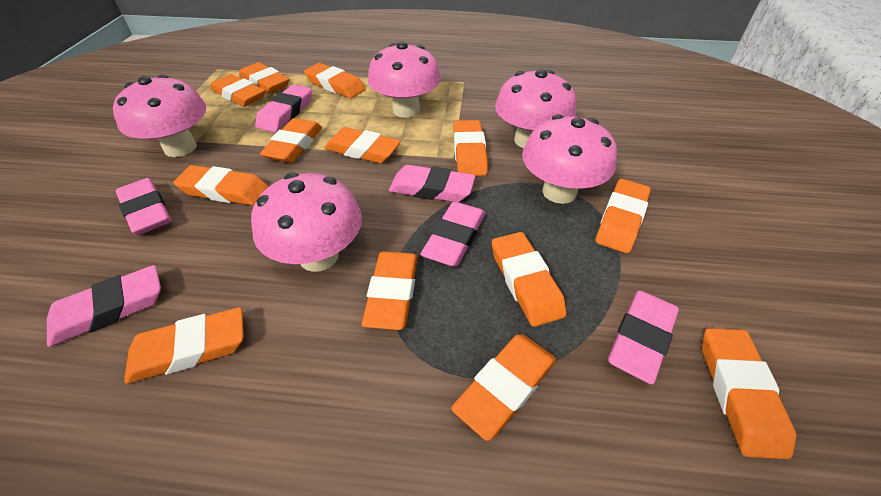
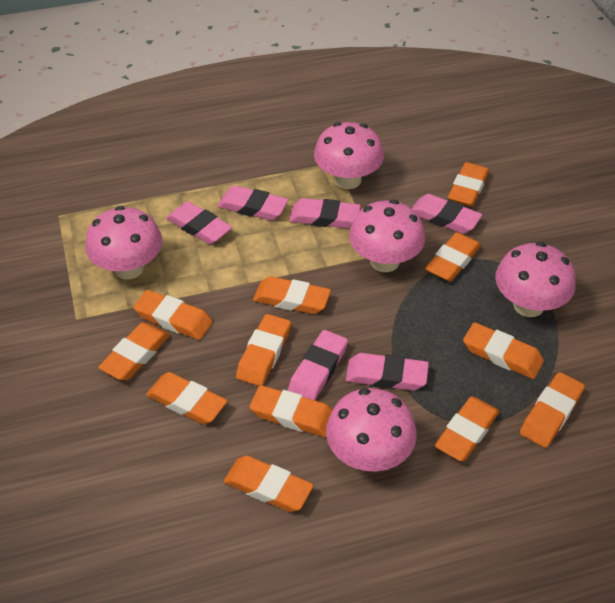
orange eraser: [124,307,244,384] [173,165,268,205] [210,74,265,107] [239,62,289,94] [260,118,322,163] [304,63,366,98] [324,127,401,163] [362,251,418,330] [451,334,556,441] [453,120,488,176] [492,232,566,327] [595,179,651,253] [702,328,796,459] = 13 -> [98,322,170,380] [133,290,213,340] [146,372,227,424] [224,455,314,512] [236,314,291,386] [250,385,332,437] [253,276,331,314] [425,232,481,282] [435,396,500,461] [448,162,489,207] [463,322,544,379] [520,372,585,448] = 12

